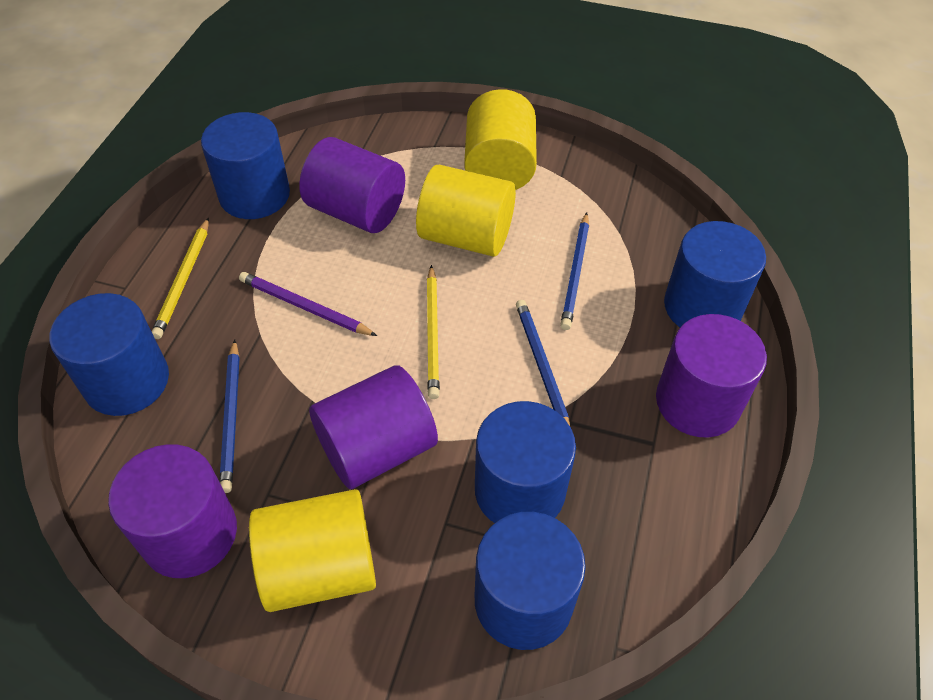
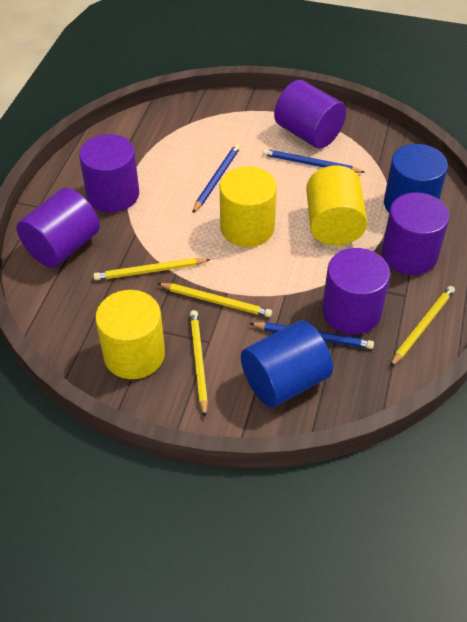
blue cylinder: [49,293,169,416] [201,112,290,219] [475,401,576,523] [475,512,586,650] [664,221,766,327] = 5 -> [241,321,333,408] [384,144,448,212] = 2
purple cylinder: [108,444,237,578] [299,137,405,233] [309,365,438,489] [656,314,767,437] = 4 -> [16,188,100,268] [79,134,139,213] [274,80,346,149] [322,248,390,334] [382,192,449,275] = 5
purple pencil: [239,272,377,336] = 1 -> none = 0
yellow pencil: [151,218,209,339] [427,265,440,399] = 2 -> [93,258,211,280] [157,283,272,317] [190,310,208,417] [390,286,455,367] = 4

